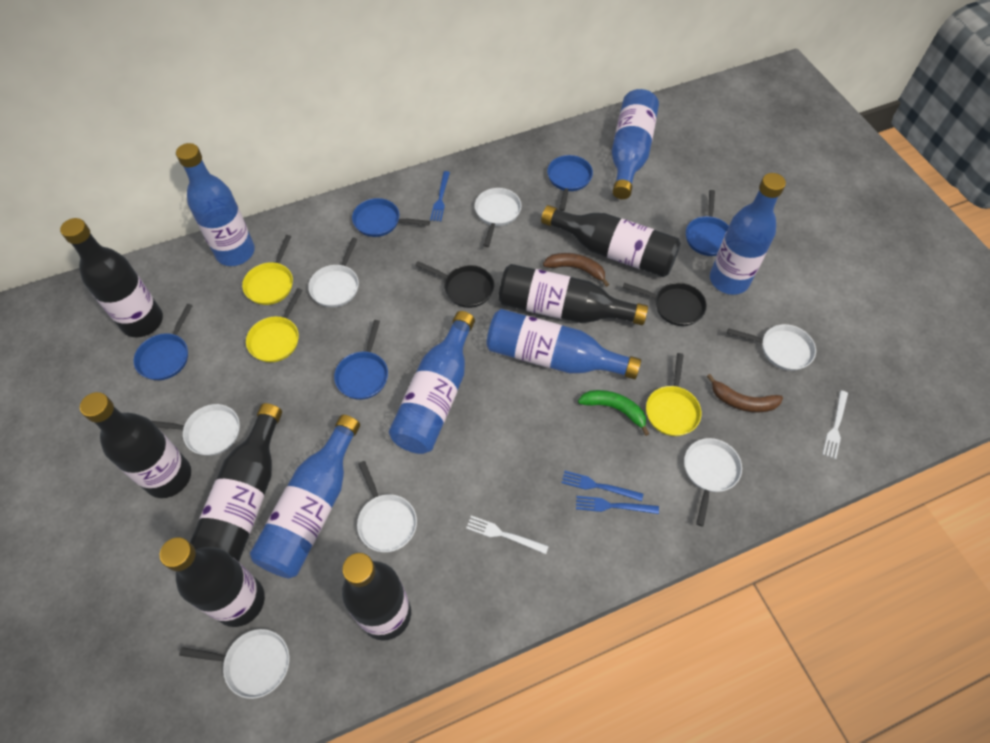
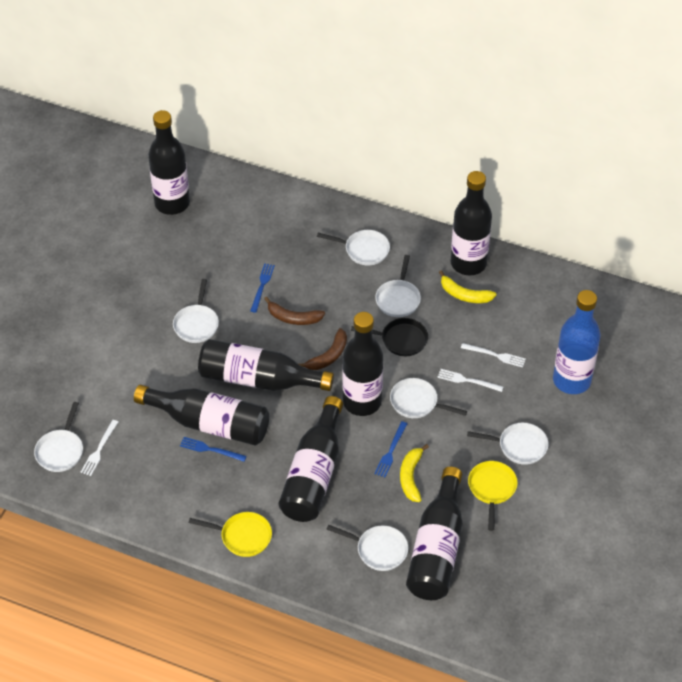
black pan: [415,261,494,308] [623,282,707,326] = 2 -> [351,318,428,356] = 1
blue bottle: [176,143,255,266] [250,415,360,578] [389,311,475,454] [486,309,641,379] [612,89,659,199] [710,173,786,295] = 6 -> [553,290,601,394] = 1
blue pan: [134,304,193,380] [334,320,388,400] [352,198,430,237] [547,155,593,211] [686,190,729,256] = 5 -> none = 0
green banana: [578,390,649,436] = 1 -> none = 0
white fork: [466,516,549,554] [823,390,848,459] = 2 -> [81,420,118,476] [438,369,503,392] [461,343,526,368] = 3
yellow banana: none = 0 -> [400,444,429,502] [439,270,496,303] = 2
yellow pan: [242,235,293,305] [246,288,303,362] [646,353,701,436] = 3 -> [189,512,272,557] [468,461,518,531] = 2

